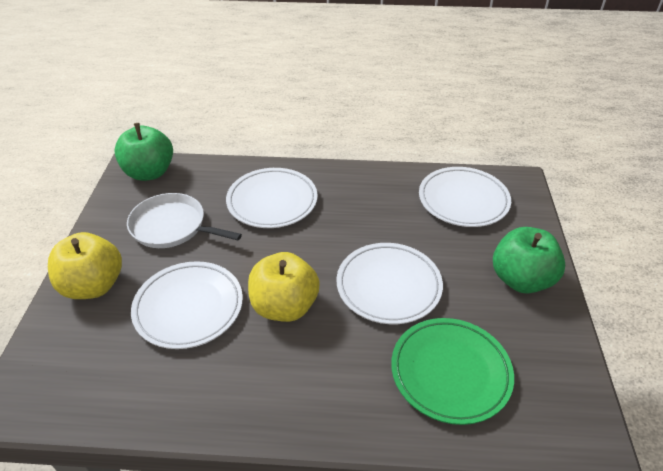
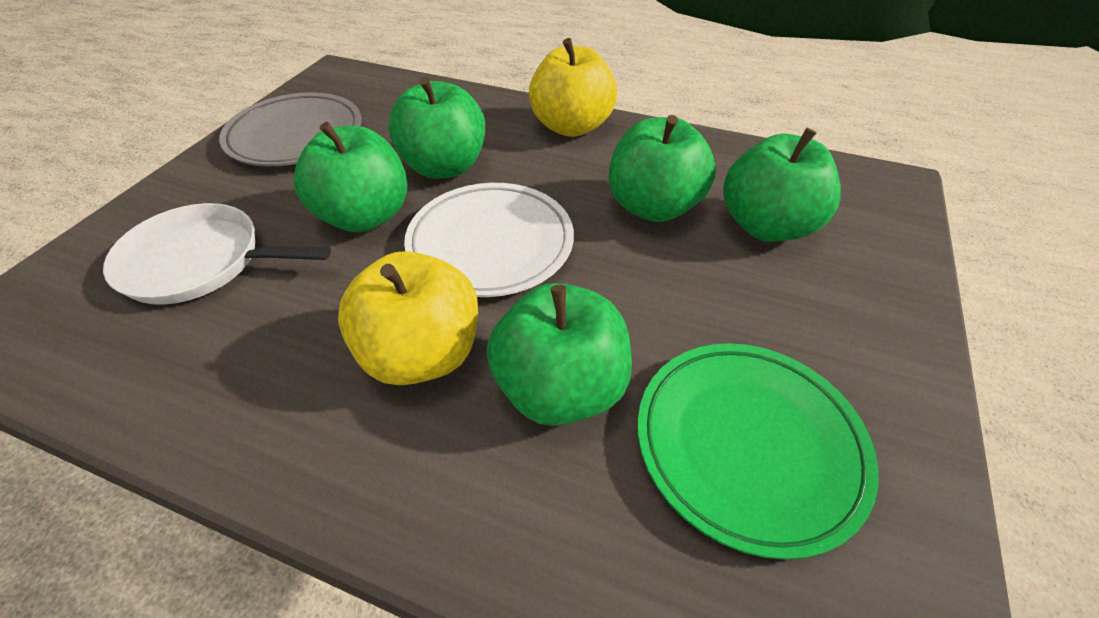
green apple: [114,123,173,181] [493,227,565,293] = 2 -> [294,122,407,232] [388,77,485,179] [487,283,632,426] [609,115,716,222] [723,128,841,242] = 5
grey plate: none = 0 -> [219,92,361,166] = 1
white plate: [131,261,243,349] [226,168,318,228] [337,243,443,324] [419,167,511,227] = 4 -> [404,183,574,297] = 1

